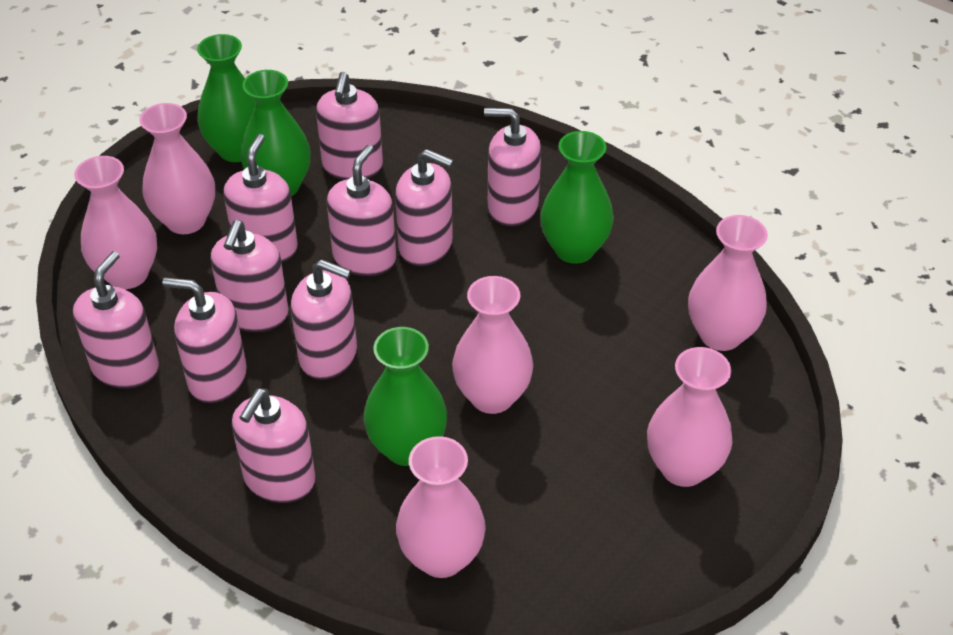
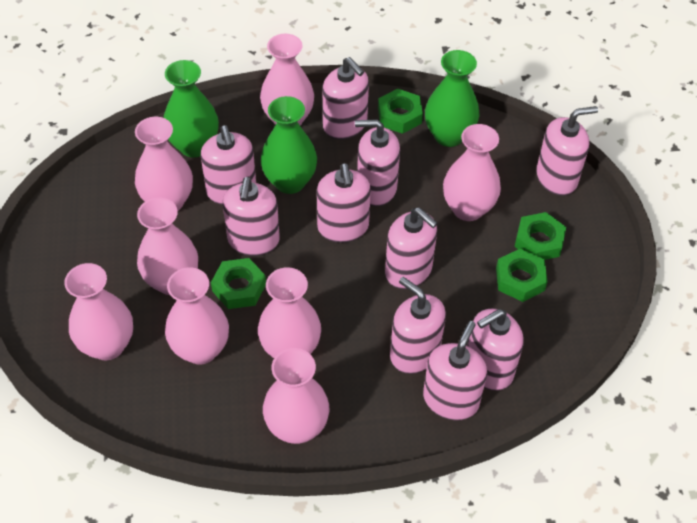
green nut: none = 0 -> [211,258,266,309] [378,88,423,134] [496,249,548,302] [514,212,566,260] = 4
green vase: [197,34,256,162] [240,70,311,196] [364,327,447,466] [540,131,614,264] = 4 -> [164,60,219,158] [260,96,317,194] [425,50,479,147] = 3
pink vase: [74,156,157,289] [139,103,215,234] [396,436,486,578] [452,276,533,414] [647,347,733,487] [688,215,768,351] = 6 -> [64,263,133,360] [135,117,193,211] [137,198,198,295] [165,267,229,365] [258,267,321,358] [260,34,314,126] [263,348,329,444] [443,124,501,221] = 8

